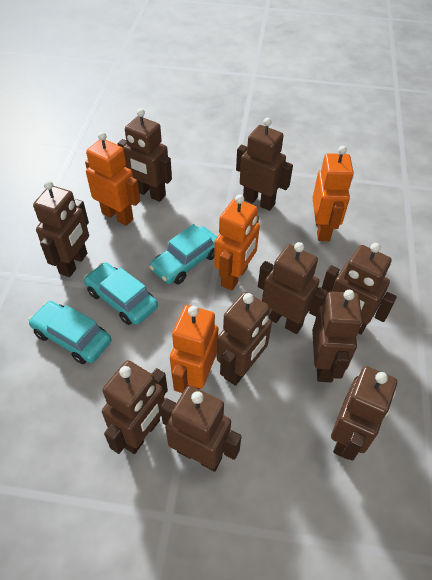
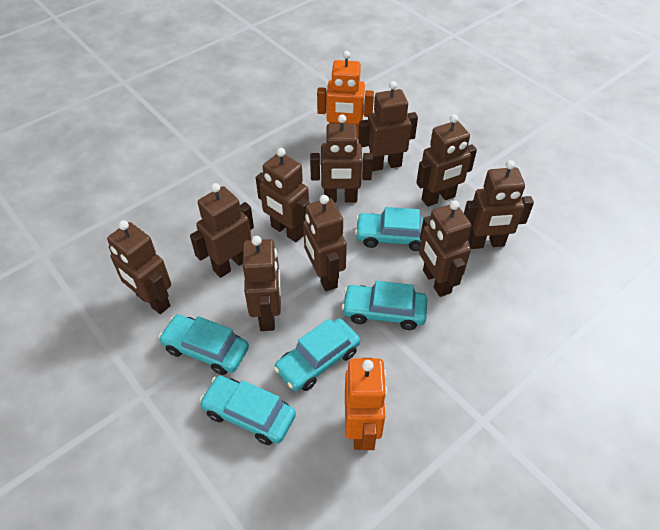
orange robot: [85,132,140,226] [170,305,218,393] [214,194,260,291] [312,146,354,241] = 4 -> [317,51,374,139] [345,358,387,450] = 2
turquoise car: [28,301,111,364] [84,263,158,325] [149,224,217,284] = 3 -> [159,314,249,375] [199,376,296,445] [274,318,360,391] [342,281,427,330] [355,207,424,251] = 5

